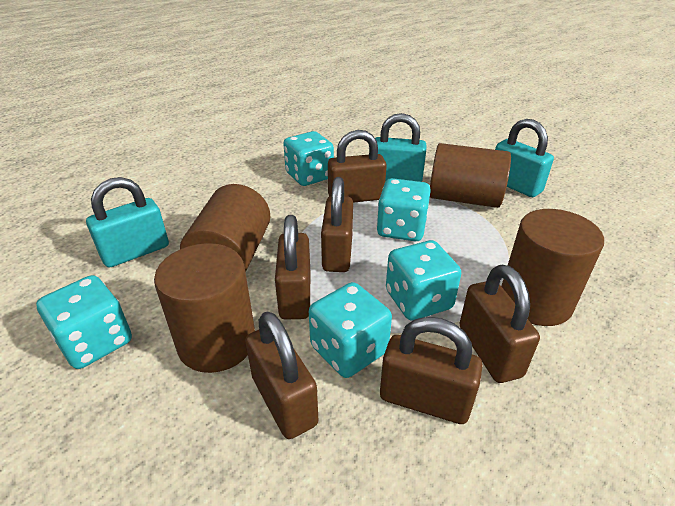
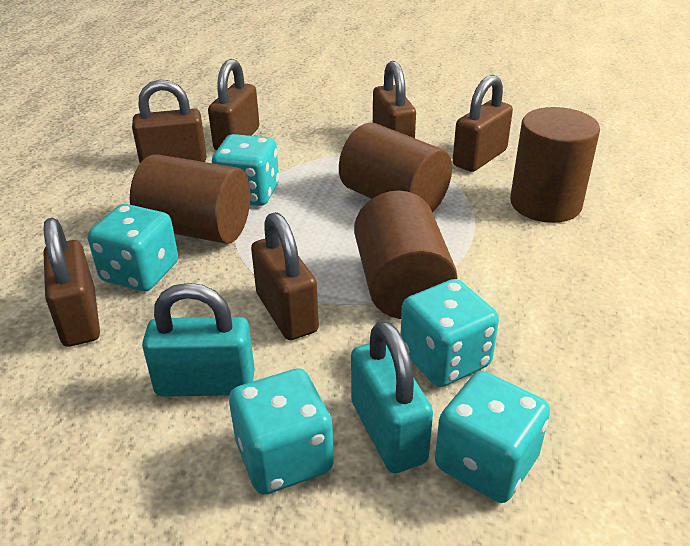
turquoise padlock: [86,177,169,268] [375,113,427,182] [495,119,554,197] = 3 -> [142,283,255,397] [351,321,433,473] = 2

